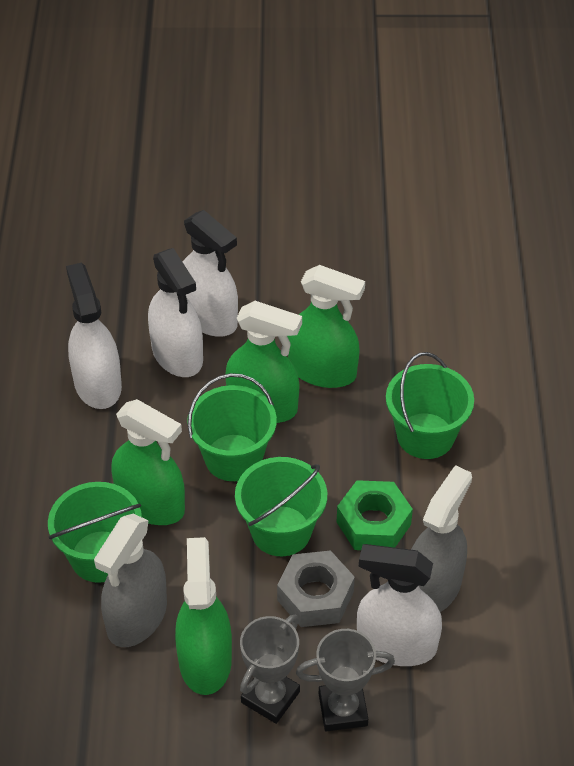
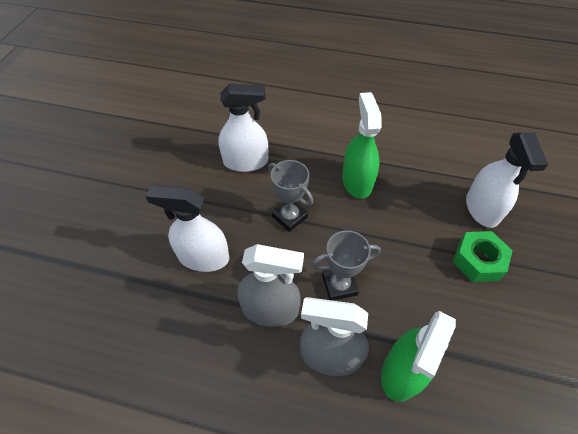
green bucket: [48,482,142,583] [187,373,277,481] [235,457,327,556] [386,352,474,459] = 4 -> none = 0
green spray bottle: [111,399,185,525] [175,537,232,695] [225,301,302,423] [287,265,365,388] = 4 -> [342,92,382,199] [381,311,456,402] = 2
grey nut: [277,550,355,627] = 1 -> none = 0
white spray bottle: [66,262,122,409] [148,248,203,377] [182,210,238,337] [357,544,442,666] = 4 -> [145,185,229,272] [218,83,268,172] [466,132,548,228] = 3

